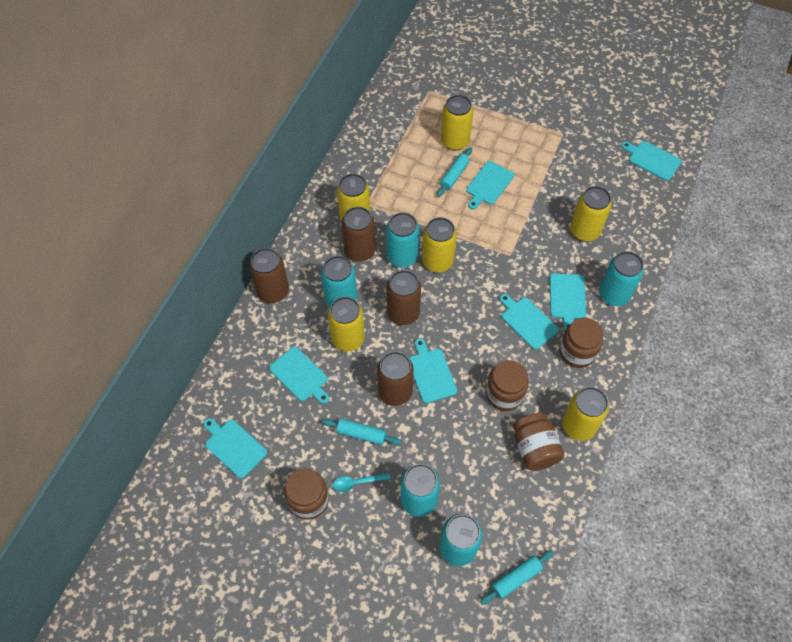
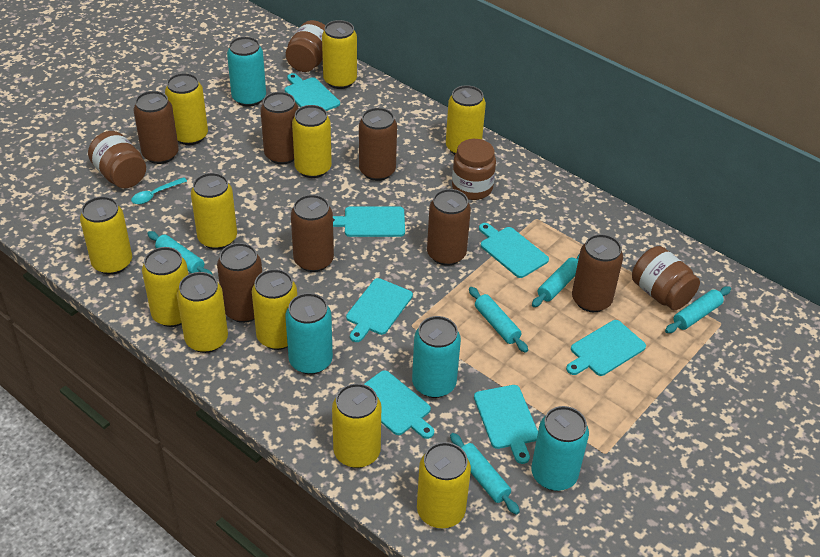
brown can: [249,248,289,303] [341,207,376,262] [377,352,414,406] [387,270,421,325] = 4 -> [134,91,179,164] [217,243,262,323] [260,92,299,164] [291,195,334,272] [359,108,397,181] [427,189,471,266] [572,234,623,312] = 7
turquoise can: [321,256,357,307] [386,212,419,268] [401,464,440,517] [440,514,483,566] [599,251,644,306] = 5 -> [227,37,266,107] [285,293,333,375] [412,316,461,398] [531,406,589,491] = 4
turquoise rolling pin: [322,418,401,445] [437,147,472,197] [480,551,554,605] = 3 -> [147,231,212,275] [450,433,520,515] [469,287,528,353] [532,255,579,307] [665,286,731,333] = 5
yellow can: [328,297,365,351] [337,174,370,222] [422,217,457,272] [441,95,473,151] [562,387,609,441] [570,186,612,242] = 6 -> [80,196,132,275] [142,247,188,327] [165,73,208,145] [177,272,228,353] [191,173,237,250] [252,269,297,350] [292,105,332,178] [322,20,357,89] [332,383,381,468] [417,442,471,528] [446,85,486,155] = 11

